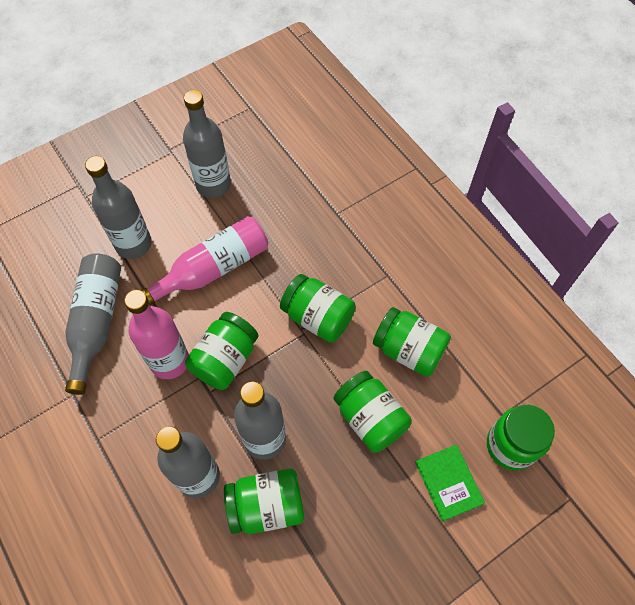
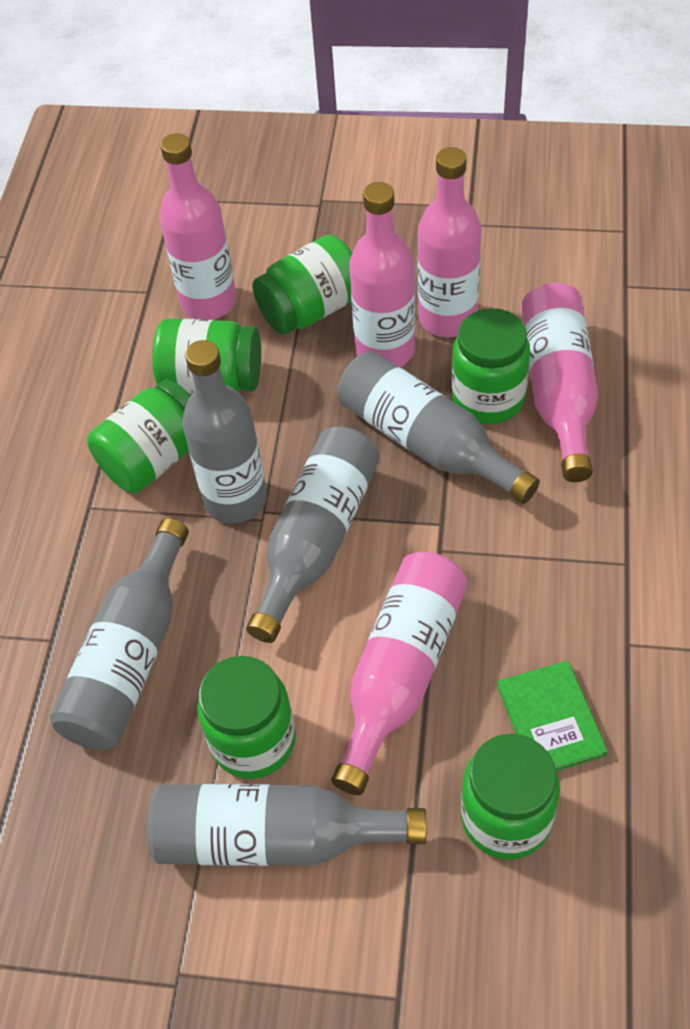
pink bottle: [124,290,189,379] [141,216,268,305] = 2 -> [159,133,237,320] [331,551,468,795] [349,182,415,367] [418,147,482,338] [521,283,598,482] = 5

